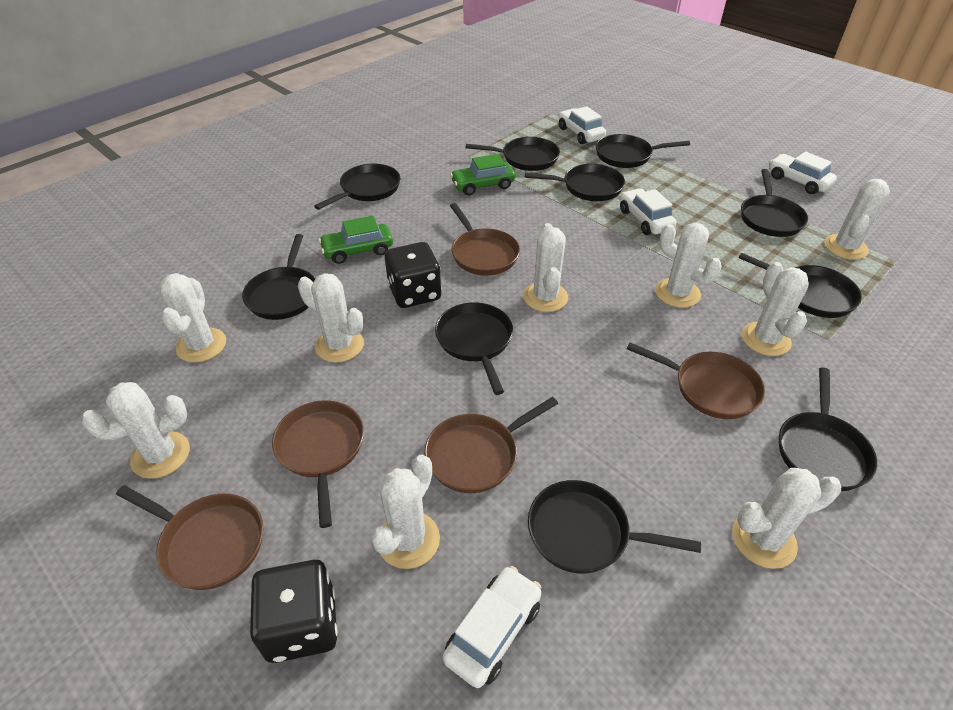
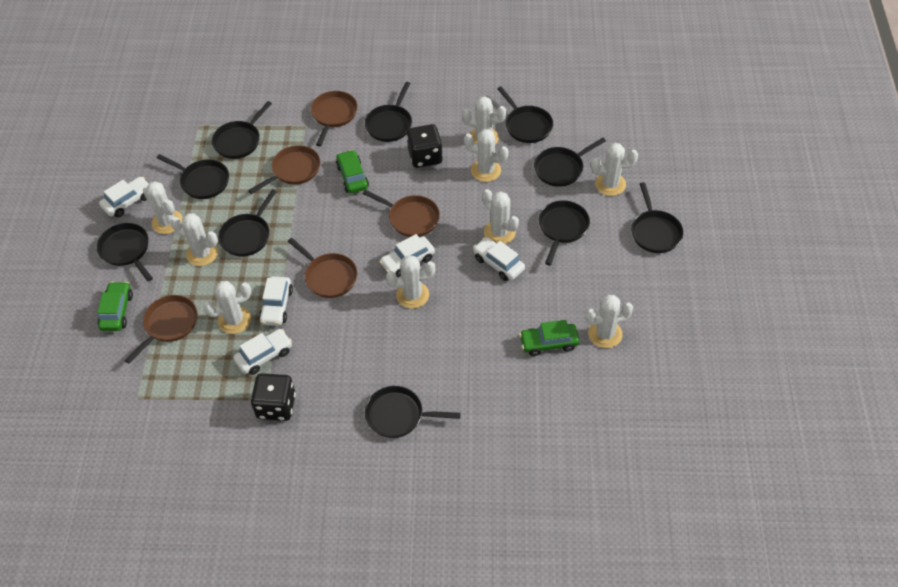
green car: [319,216,393,264] [450,154,515,195] = 2 -> [98,281,133,331] [336,150,369,193] [519,320,579,356] = 3
white car: [443,566,542,688] [558,106,606,144] [620,188,676,235] [769,151,837,194] = 4 -> [99,177,149,217] [233,329,292,375] [259,276,293,326] [379,234,435,277] [473,237,525,281] = 5

